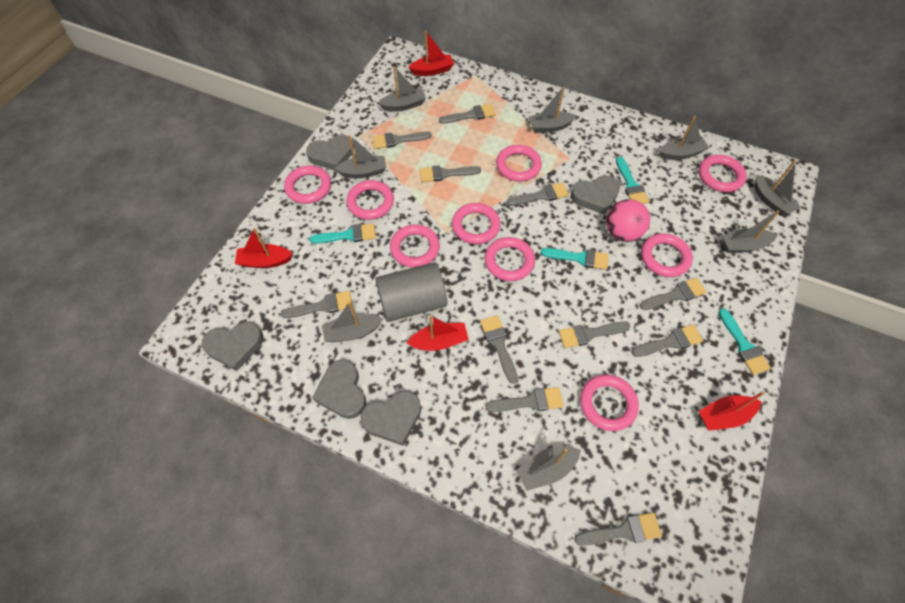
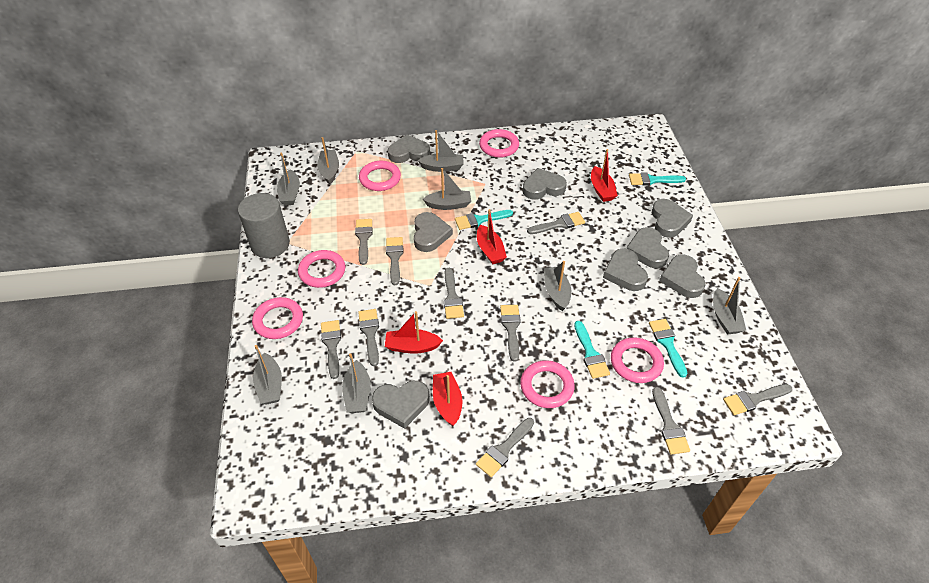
grey brush: [281,291,353,318] [373,132,432,149] [420,165,481,182] [439,104,496,124] [480,315,518,384] [485,387,564,412] [506,182,569,206] [559,322,630,348] [574,512,662,546] [631,324,703,357] [640,278,707,310] = 11 -> [321,320,341,379] [355,219,373,265] [358,309,379,366] [386,237,404,285] [444,268,464,319] [476,418,534,477] [500,305,521,362] [527,212,585,234] [652,387,690,455] [723,384,792,415] = 10
grey heart: [201,322,264,371] [306,135,354,171] [312,359,366,419] [361,390,421,446] [571,176,620,215] = 5 -> [372,381,430,429] [388,134,430,163] [414,212,453,252] [523,168,567,200] [603,249,648,291] [626,227,669,268] [652,199,693,238] [659,254,706,298] = 8
pink ball: [606,199,650,242] = 1 -> none = 0
pink ring: [284,165,331,204] [346,180,394,220] [390,224,440,268] [452,203,500,244] [484,237,535,281] [496,145,542,182] [580,374,639,431] [641,233,693,277] [699,155,747,192] = 9 -> [252,297,303,339] [298,250,345,288] [359,161,401,191] [479,129,519,158] [520,360,575,408] [611,337,664,383] = 6

